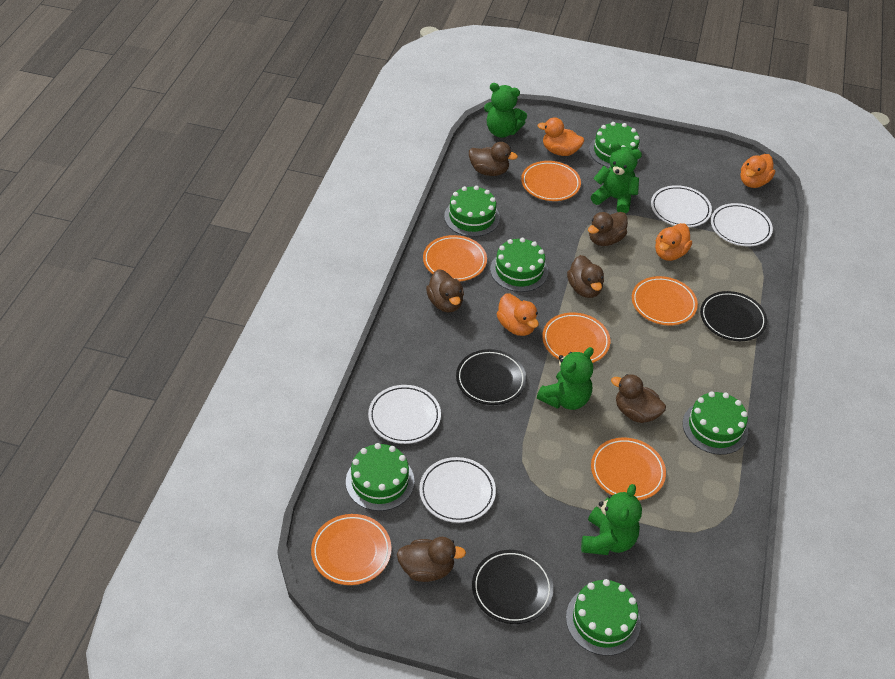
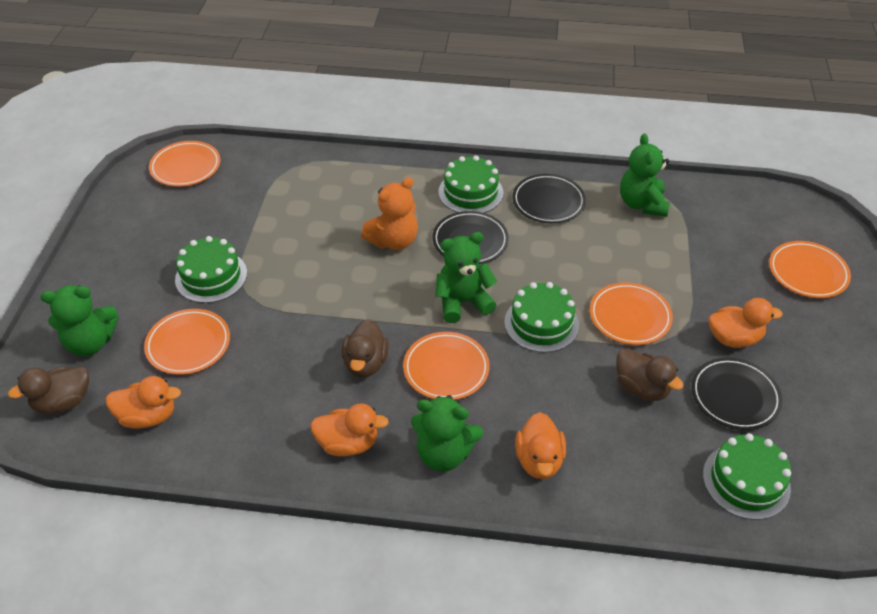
brown duck: [397,537,466,582] [426,269,464,312] [469,142,518,176] [567,255,604,298] [588,212,628,246] [611,374,666,423] = 6 -> [8,366,89,414] [341,319,389,378] [616,348,684,401] = 3
green cake: [346,443,414,511] [444,186,500,237] [490,238,548,292] [566,579,641,656] [589,122,641,168] [683,391,748,455] = 6 -> [175,236,247,303] [438,155,503,213] [504,282,579,353] [703,433,791,520] = 4
orange plate: [311,514,392,585] [423,235,487,281] [521,161,581,201] [542,312,610,363] [591,438,666,500] [632,276,698,326] = 6 -> [144,309,230,375] [149,141,220,187] [403,332,490,400] [590,282,673,345] [769,241,851,298] = 5
orange teddy bear: none = 0 -> [361,177,418,250] = 1
white plate: [368,385,441,444] [419,457,496,523] [651,185,712,227] [711,203,773,246] = 4 -> none = 0

